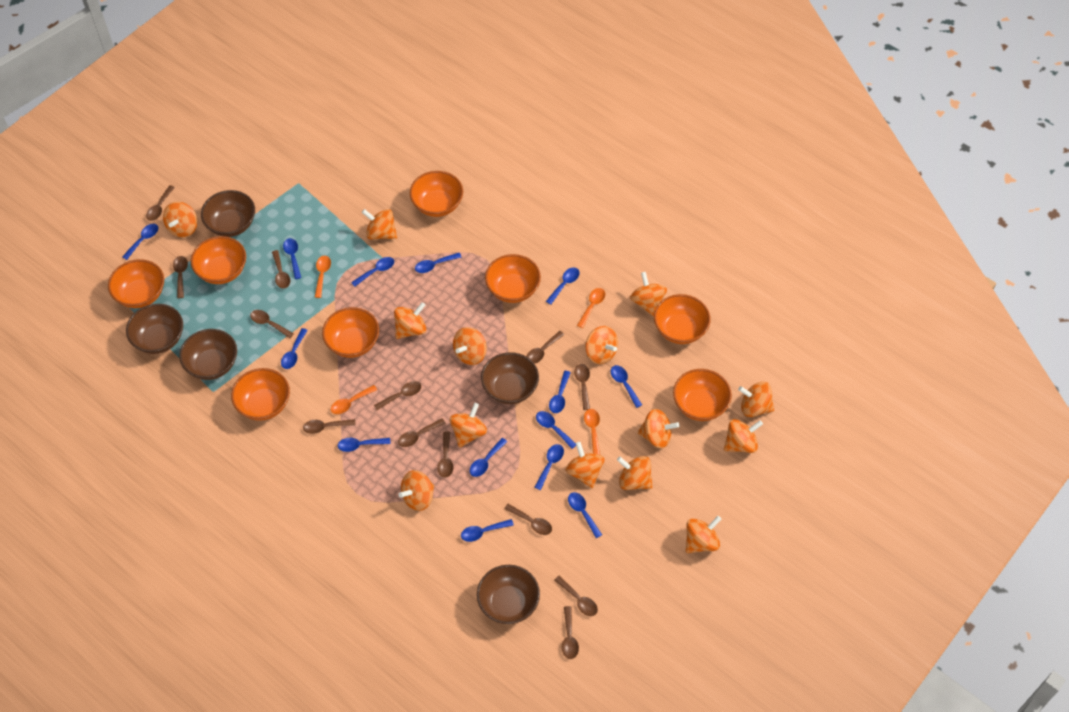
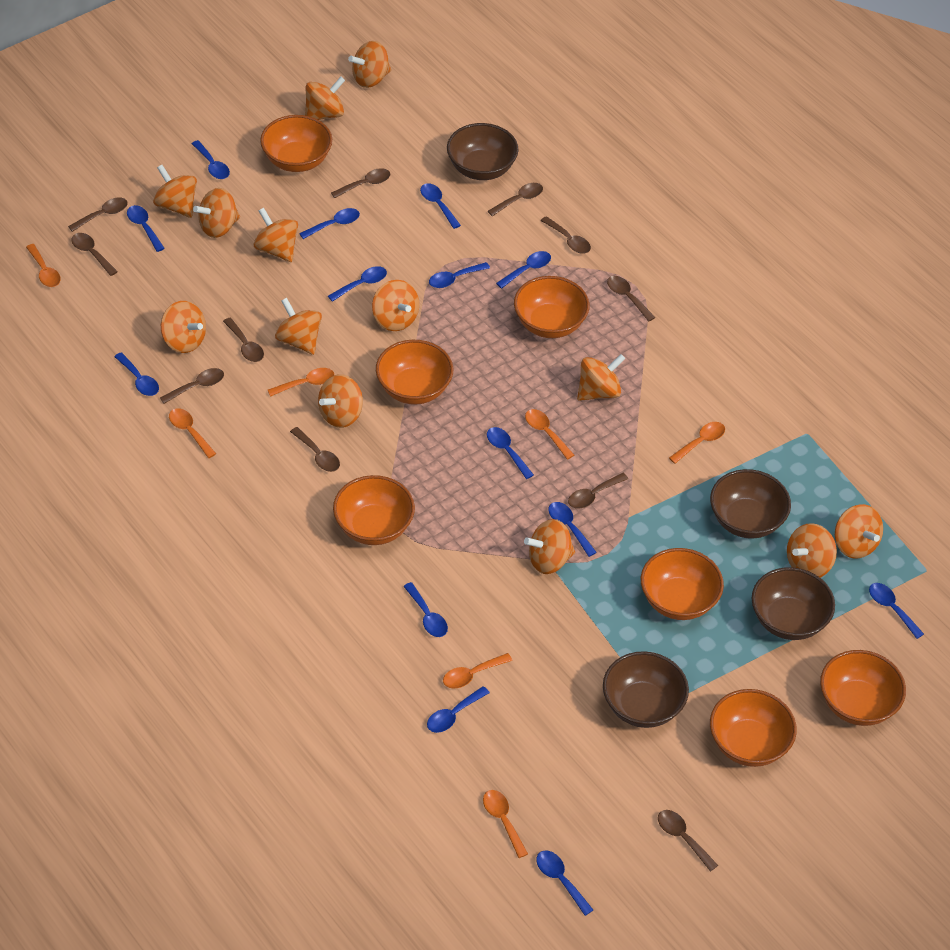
brown bowl: [126,304,183,354] [179,329,237,380] [201,190,255,237] [477,565,540,624] [481,352,539,404] = 5 -> [447,123,519,180] [603,651,689,728] [710,469,791,539] [752,567,835,640] = 4
brown spoon: [146,185,175,221] [173,256,188,298] [250,310,294,338] [272,250,290,288] [303,419,356,434] [374,381,421,410] [398,418,446,447] [437,432,453,478] [504,504,552,535] [526,331,565,364] [554,576,598,616] [562,606,579,659] [574,364,590,410] = 13 -> [68,197,128,232] [71,233,118,276] [160,368,224,404] [223,318,264,362] [290,427,340,472] [331,168,390,198] [488,183,543,216] [541,216,591,254] [568,473,628,509] [607,276,655,321] [658,810,718,872] = 11
orange bowl: [108,259,164,308] [191,236,246,284] [231,368,290,421] [322,307,379,358] [410,171,463,217] [485,254,541,303] [654,294,711,344] [673,369,732,421] = 8 -> [260,115,332,172] [333,475,415,545] [376,340,453,405] [514,276,590,338] [641,548,724,620] [710,689,797,767] [820,650,906,726] = 7
orange spinning top: [163,202,198,237] [362,209,397,240] [394,302,426,339] [398,470,434,511] [450,403,487,448] [453,327,487,365] [566,442,605,488] [585,326,618,364] [617,456,653,490] [630,272,667,316] [638,409,679,449] [686,516,721,553] [724,419,763,453] [738,382,774,417] = 14 -> [153,165,197,218] [161,301,206,353] [193,188,240,238] [254,208,298,262] [275,298,322,355] [305,77,345,120] [318,374,363,428] [348,41,391,88] [372,280,419,331] [524,519,575,574] [577,354,625,401] [787,523,837,578] [835,504,883,559] = 13
orange spoon: [315,256,331,298] [331,385,377,414] [577,288,605,328] [584,409,600,455] = 4 -> [26,244,61,287] [169,408,216,458] [268,368,334,397] [443,653,512,689] [483,790,528,858] [525,409,574,460] [669,422,725,464] = 7

